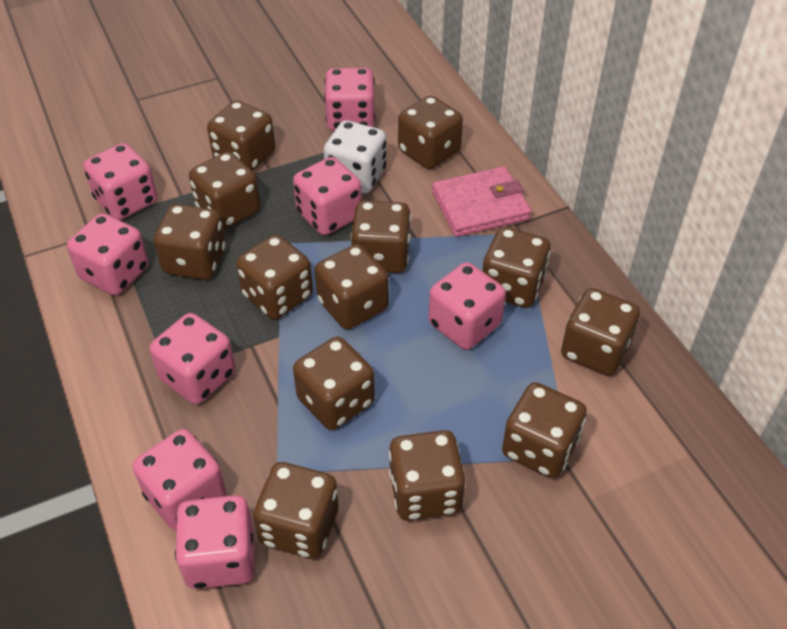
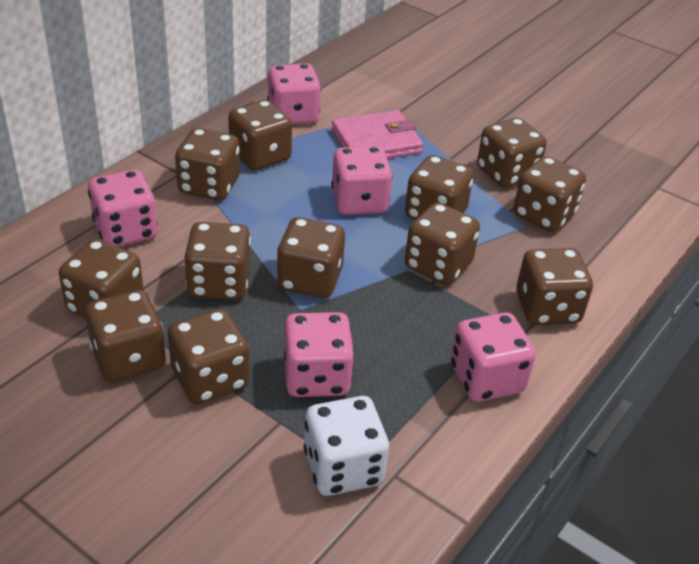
brown dice: [154,204,226,280] [189,152,261,230] [207,100,275,171] [236,234,313,320] [253,462,338,559] [293,337,375,430] [315,244,389,329] [351,200,411,273] [389,430,465,521] [398,96,463,169] [482,227,551,308] [502,382,587,478] [561,288,640,376] = 13 -> [59,239,144,319] [85,290,166,383] [168,309,250,404] [175,128,240,201] [184,222,251,300] [228,100,292,170] [277,217,345,298] [405,155,474,220] [405,203,480,285] [477,118,547,188] [513,156,586,232] [516,248,593,325] = 12
pink dice: [67,213,149,295] [83,143,157,220] [132,429,226,531] [150,313,235,404] [175,495,255,589] [293,157,362,235] [324,68,376,131] [429,262,506,350] = 8 -> [88,170,158,247] [267,63,321,125] [284,312,354,397] [331,146,393,215] [451,312,536,402] = 5

